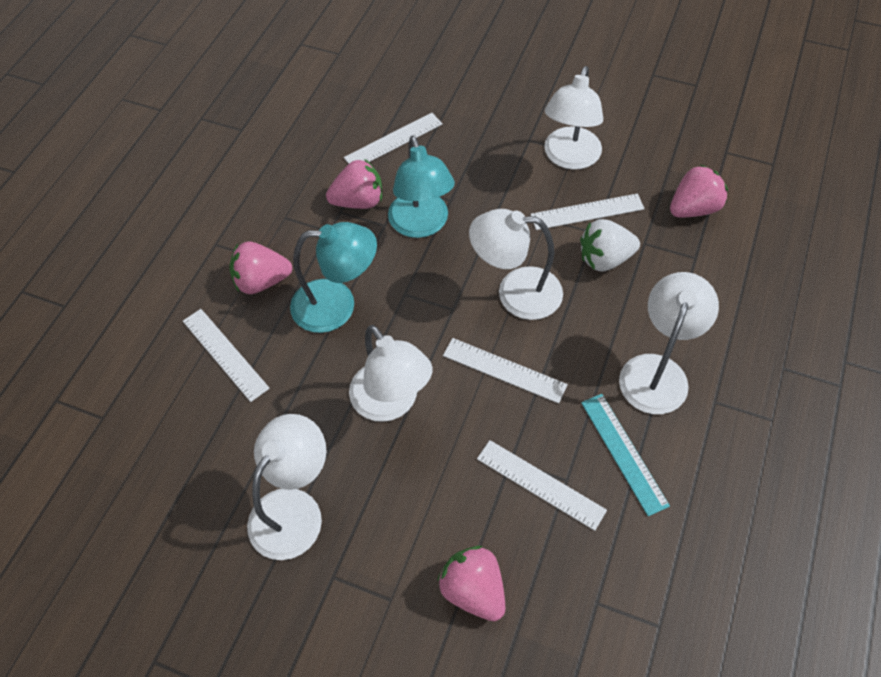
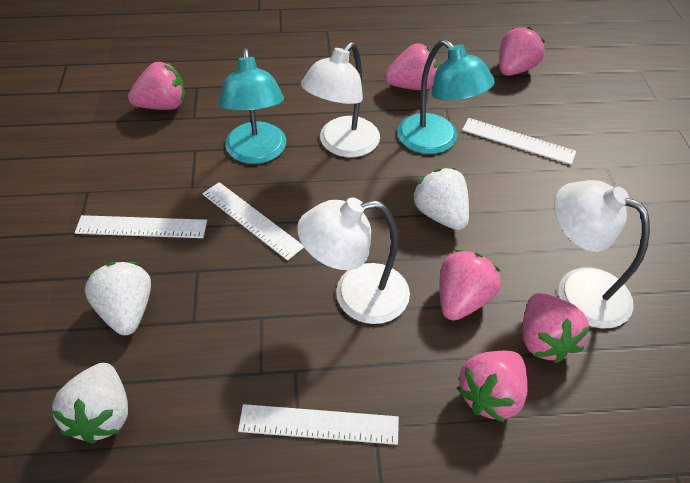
pink strawberry: [229,242,292,294] [326,159,382,209] [437,546,506,621] [670,165,728,218] = 4 -> [128,62,185,110] [385,43,438,90] [440,250,501,321] [457,351,528,422] [499,27,545,76] [523,293,590,363] = 6
turquoise ruler: [581,394,670,516] = 1 -> none = 0
white lamp: [247,414,326,560] [349,325,433,422] [469,209,563,320] [544,66,603,170] [619,272,719,414] = 5 -> [297,198,410,324] [301,42,380,157] [554,180,650,328] = 3
white ruler: [183,309,270,402] [344,113,443,164] [443,338,568,404] [477,440,607,531] [530,193,644,230] = 5 -> [75,215,207,238] [202,182,304,261] [238,404,399,445] [462,118,576,165] = 4
white strawberry: [580,219,640,272] = 1 -> [52,363,128,443] [85,262,151,335] [412,168,469,230] = 3

